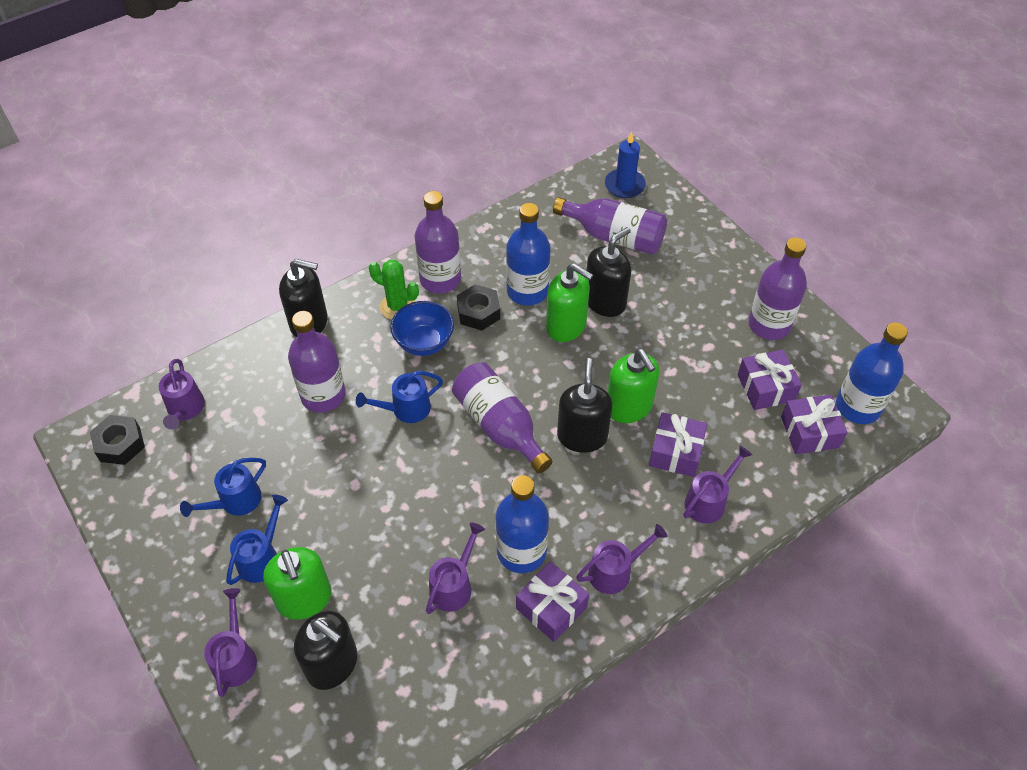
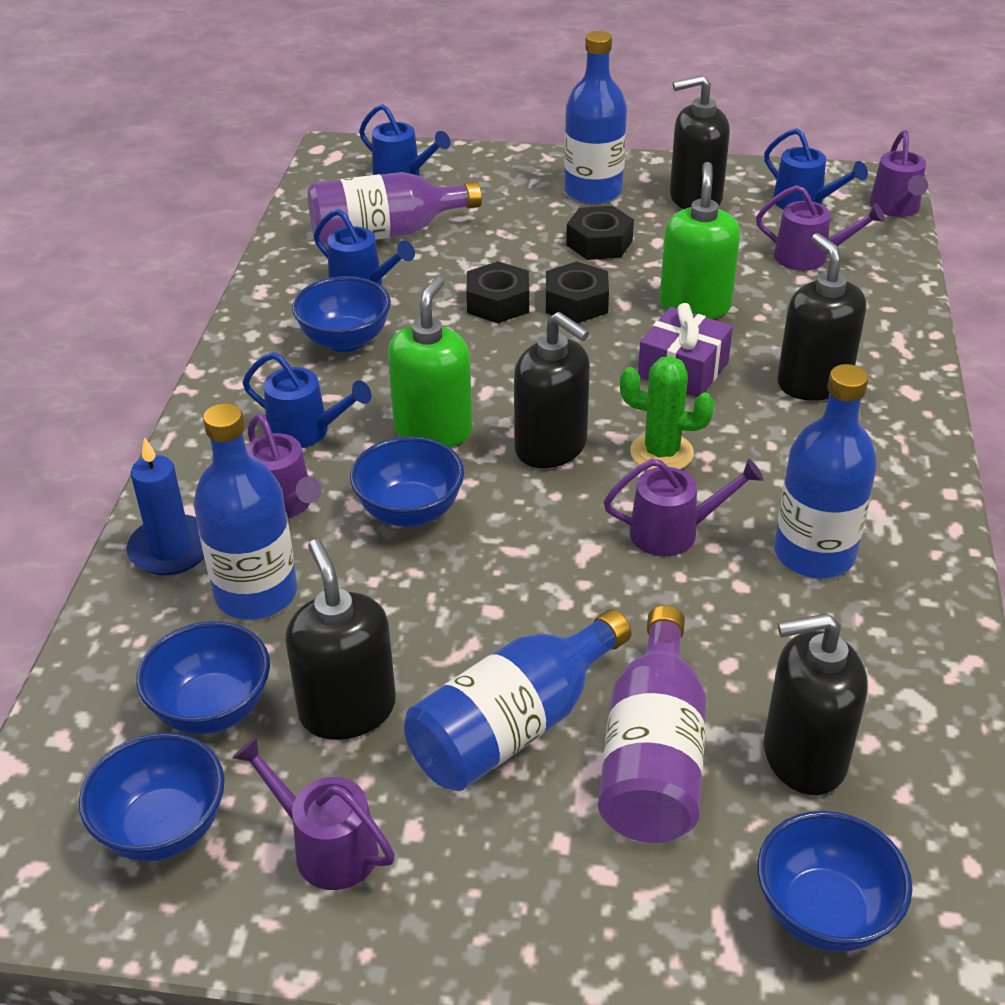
black nut: [90,415,145,465] [457,284,500,331] = 2 -> [466,261,529,323] [546,261,609,323] [566,206,634,260] = 3
black soap dispenser: [279,259,328,337] [294,611,357,690] [557,358,613,453] [586,227,631,317] = 4 -> [285,539,396,740] [514,312,590,468] [670,75,730,209] [764,613,868,795] [777,233,867,401] = 5
blue bottle: [496,475,549,573] [506,203,551,306] [836,322,908,424] = 3 -> [194,403,297,619] [404,609,632,791] [564,31,627,204] [774,364,877,578] = 4
blue bowl: [391,301,454,356] = 1 -> [79,733,225,861] [136,621,270,734] [292,276,391,352] [350,436,464,527] [757,811,912,952] = 5
blue watering can: [180,458,266,517] [226,494,288,585] [356,371,443,423] = 3 -> [242,352,371,448] [314,209,415,285] [359,104,451,176] [764,128,868,209] = 4
green soap dispenser: [263,547,332,620] [546,263,593,342] [608,349,660,423] = 3 -> [388,277,472,447] [660,162,740,319] = 2
purple bottle: [288,311,346,413] [415,191,461,294] [452,363,553,473] [553,197,667,255] [748,237,807,340] = 5 -> [308,172,482,246] [598,605,706,843] = 2
purple gift: [516,561,589,642] [649,412,707,477] [737,350,802,410] [781,395,847,454] = 4 -> [638,303,733,397] = 1

